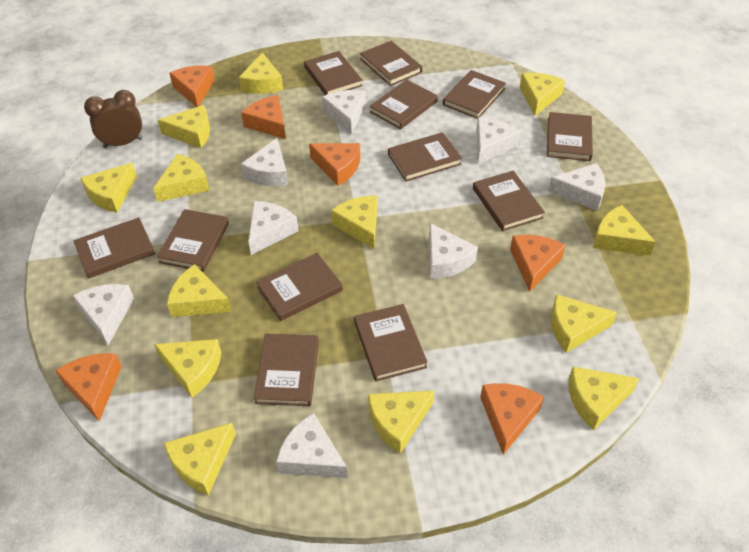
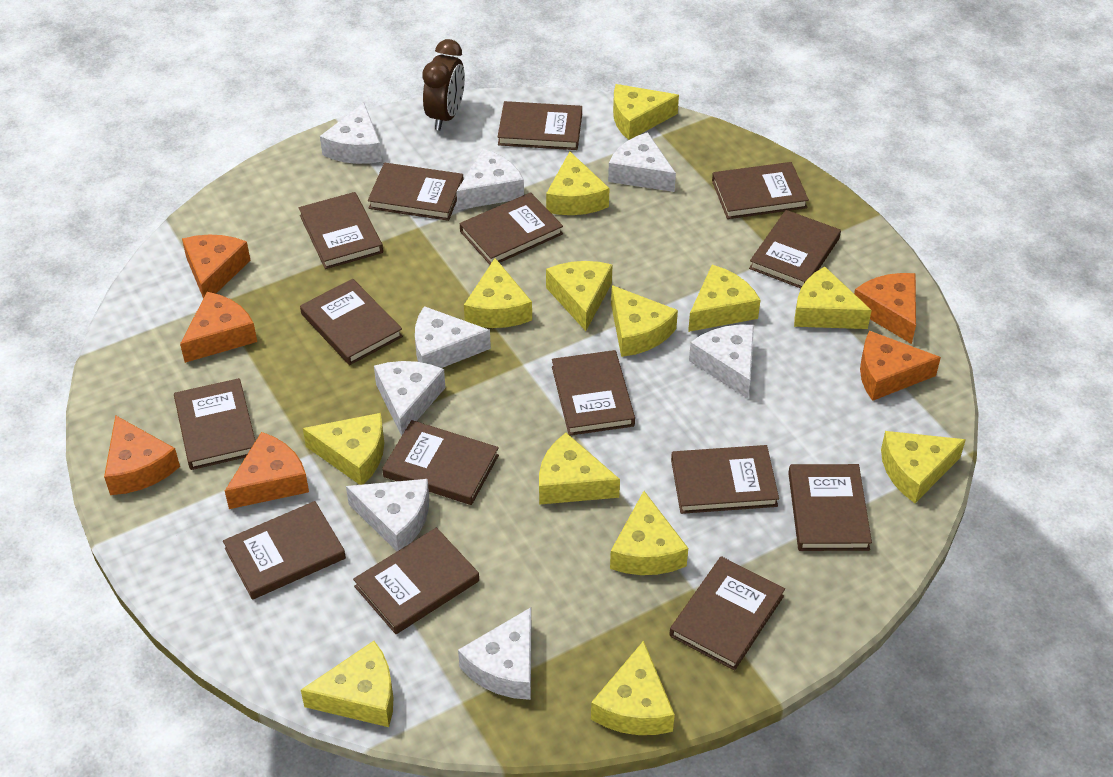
brown book: [74,217,155,279] [157,209,229,272] [254,334,319,406] [256,253,343,321] [304,51,363,95] [354,304,428,381] [360,41,422,86] [370,79,438,129] [388,132,462,182] [443,70,506,119] [473,171,545,231] [547,112,593,161] = 12 -> [174,378,255,470] [223,501,346,600] [299,192,383,269] [300,279,403,365] [353,527,479,634] [368,163,464,221] [382,420,499,505] [460,192,563,264] [498,101,582,150] [552,350,635,436] [669,556,785,671] [671,445,779,514] [712,162,809,219] [749,210,841,288] [788,464,872,551] = 15

